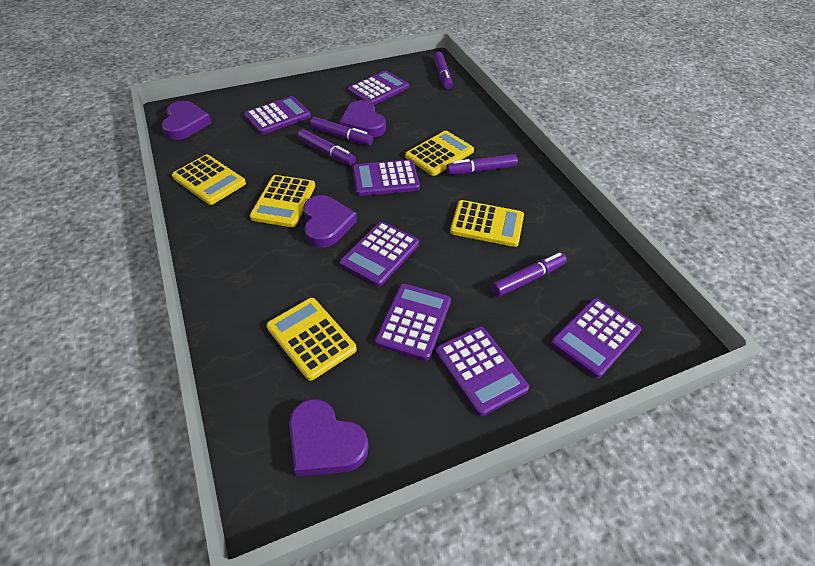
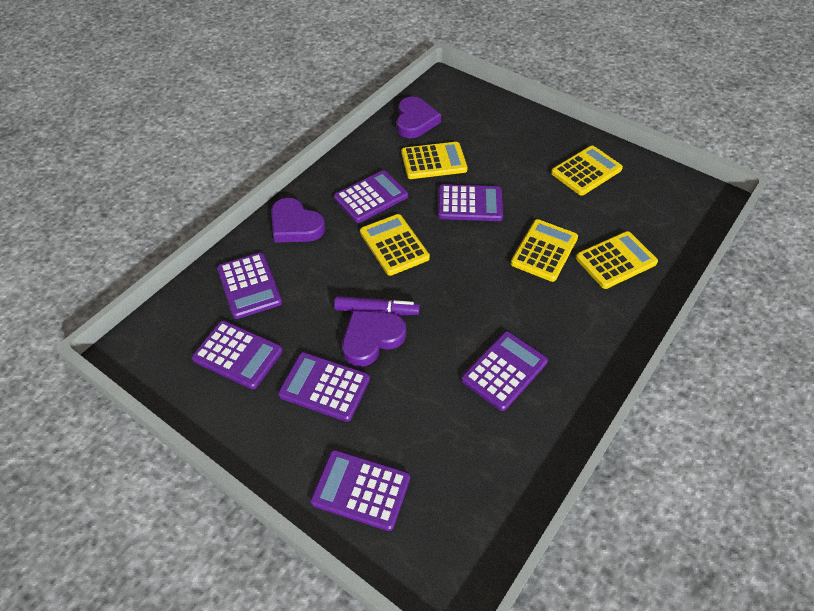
purple heart: [162,101,211,140] [289,399,368,476] [303,195,357,248] [339,100,386,137] = 4 -> [271,198,326,243] [342,311,406,367] [396,97,441,138] = 3
purple marker: [298,129,356,165] [310,117,373,145] [433,51,453,89] [446,154,518,175] [491,253,567,297] = 5 -> [334,296,420,315] = 1

